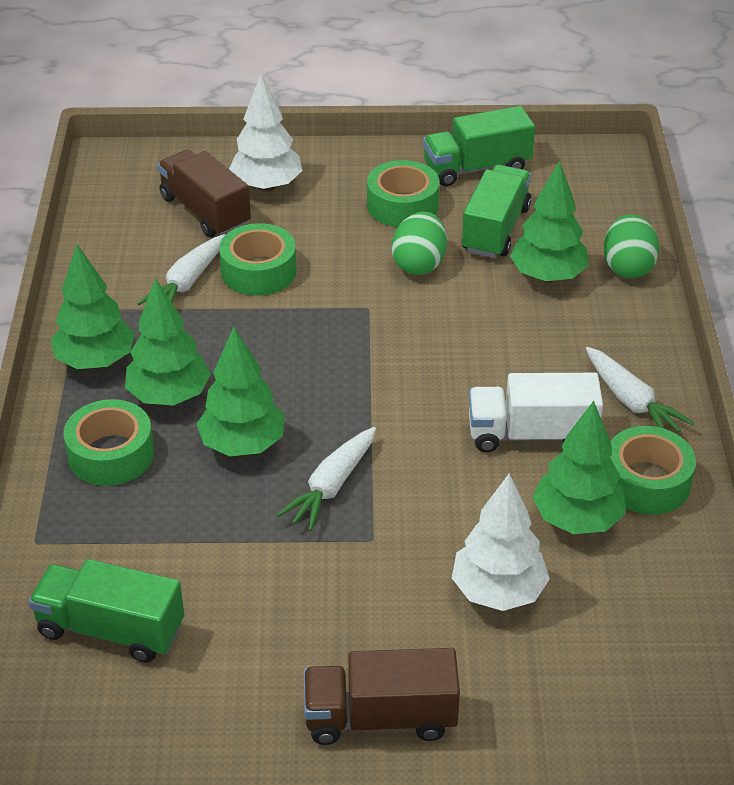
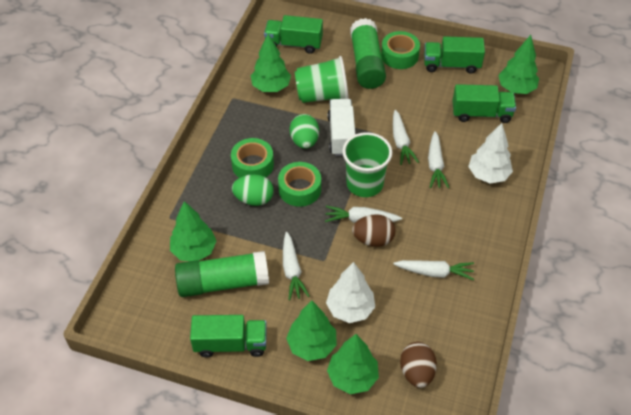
brown egg: none = 0 -> [352,214,395,247] [400,342,437,388] = 2
brown truck: [157,150,251,237] [304,648,460,745] = 2 -> none = 0
green cup: none = 0 -> [295,56,349,103] [342,132,392,197] = 2
green glue stick: none = 0 -> [175,251,269,297] [350,18,386,89] = 2
green tape: [63,399,154,486] [219,223,297,296] [367,160,440,227] [610,426,696,515] = 4 -> [231,138,274,178] [278,162,321,207] [381,31,420,69] = 3
green truck: [29,559,184,663] [423,106,535,186] [462,165,531,258] = 3 -> [190,315,267,357] [264,15,323,54] [424,36,485,74] [453,84,516,123] = 4
white carrot: [137,234,225,305] [277,427,376,531] [586,347,694,432] = 3 -> [283,232,310,300] [325,206,402,223] [393,110,419,165] [393,260,474,280] [428,131,449,188] = 5

